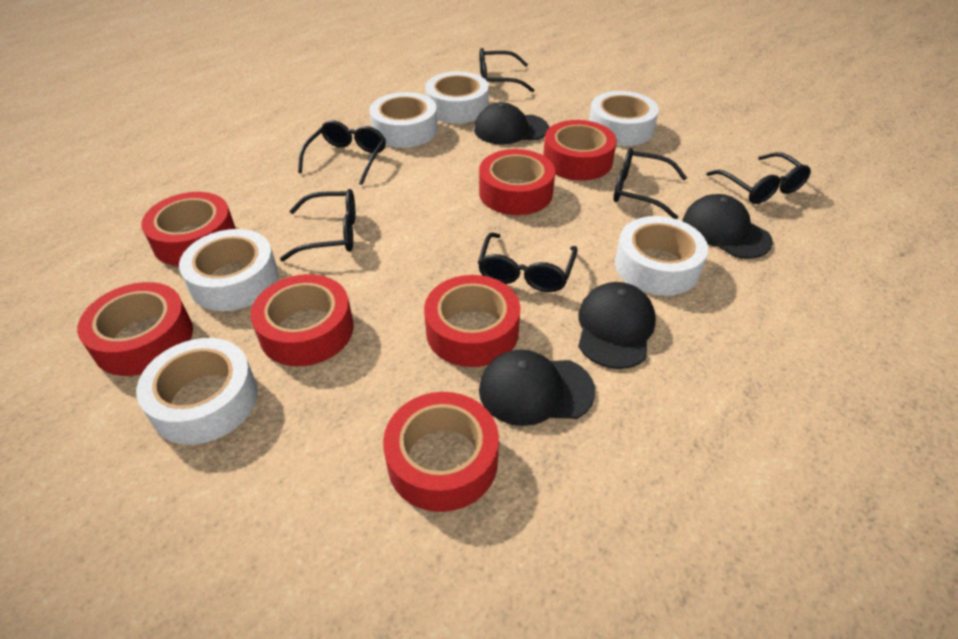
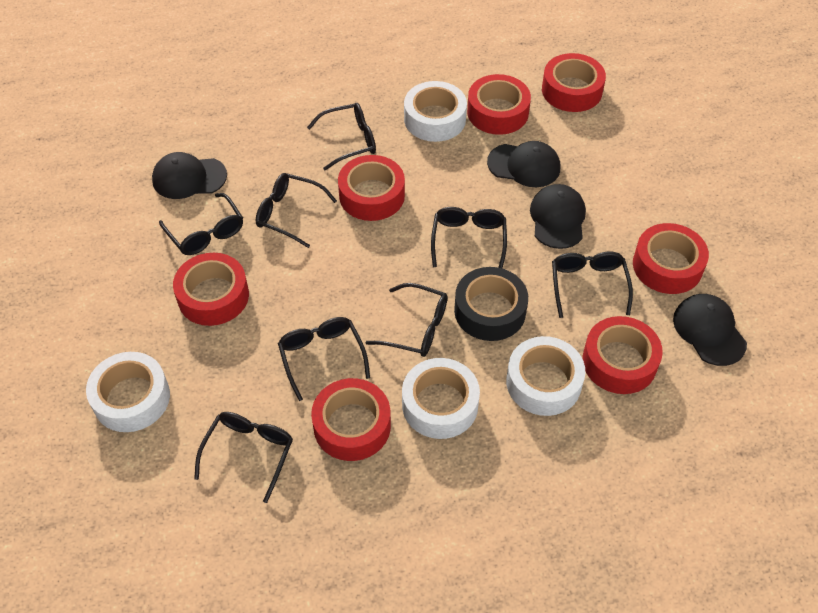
black glasses: [280,189,355,261] [298,120,386,185] [478,233,578,292] [480,48,534,92] [613,148,687,219] [706,152,811,204] = 6 -> [159,193,243,255] [194,412,293,503] [256,173,337,248] [278,317,370,401] [307,103,376,170] [365,283,447,357] [431,207,507,268] [552,251,633,318] = 8
black tape: none = 0 -> [454,267,528,341] = 1
white tape: [136,338,258,445] [179,229,278,311] [369,92,438,148] [425,71,489,123] [589,91,659,146] [615,216,708,296] = 6 -> [86,352,170,432] [402,358,480,439] [404,81,467,142] [506,336,585,416] = 4

